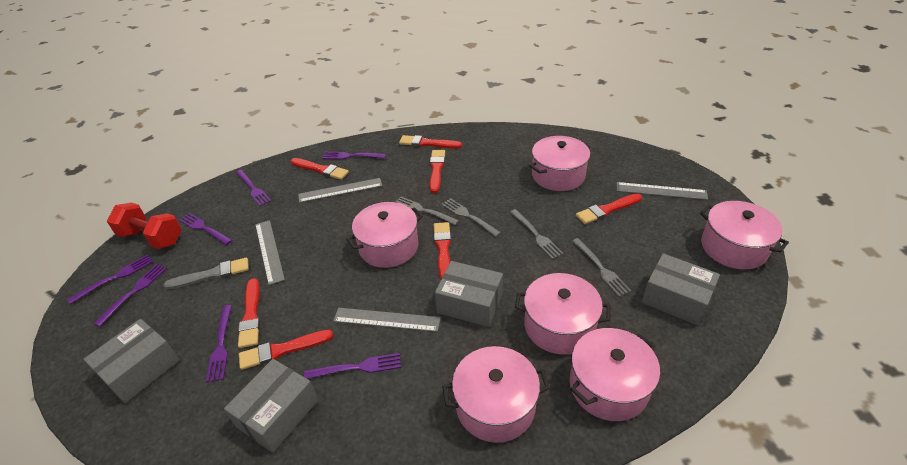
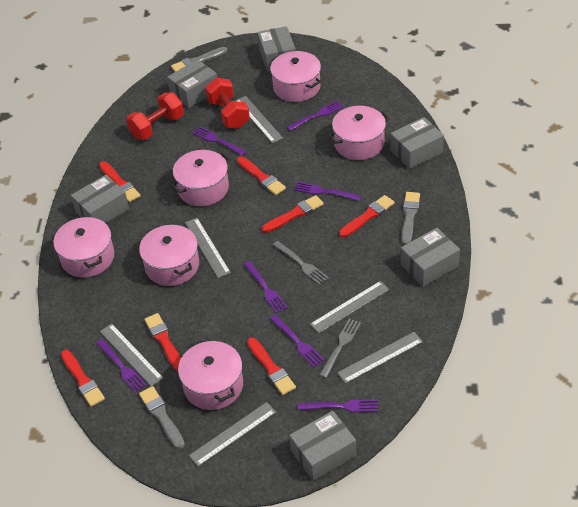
grey box: [83,319,179,403] [224,359,318,453] [435,261,503,327] [642,253,720,326] = 4 -> [71,175,129,223] [167,59,217,108] [258,26,296,72] [289,411,356,481] [390,117,444,169] [400,228,460,287] = 6
grey brush: [164,257,249,289] = 1 -> [139,386,185,449] [171,47,227,72] [401,192,420,245] = 3
grey fork: [396,197,459,225] [441,198,501,237] [510,209,564,259] [572,238,631,297] = 4 -> [273,241,329,285] [319,319,361,378] = 2
grey ruler: [255,220,285,285] [298,178,382,203] [333,308,441,332] [617,182,708,200] = 4 -> [100,324,163,386] [185,218,231,278] [189,402,276,466] [235,96,283,143] [310,281,389,333] [337,332,423,383] = 6
red dumbbell: [107,203,182,249] = 1 -> [126,92,184,140] [205,78,250,129] = 2

